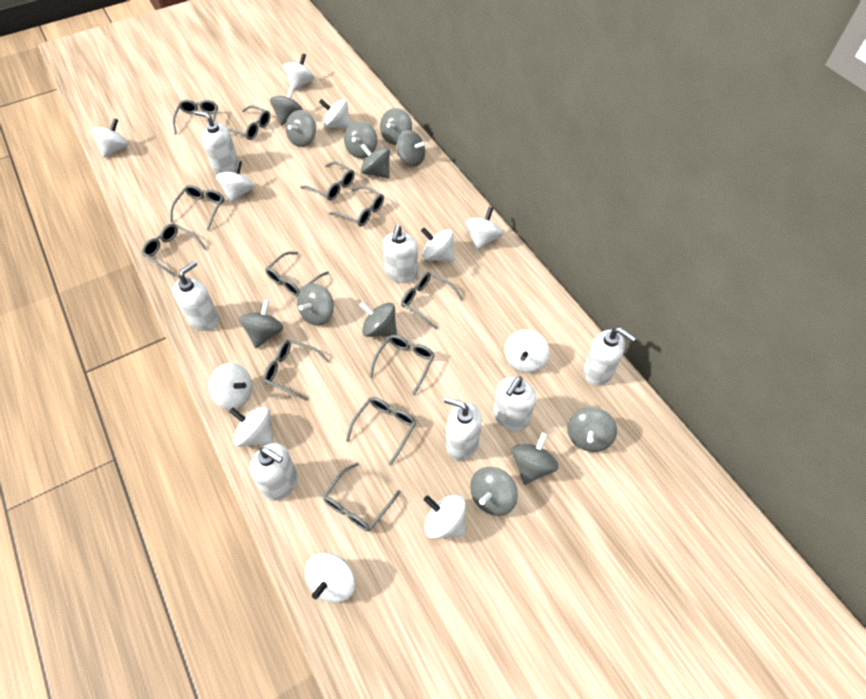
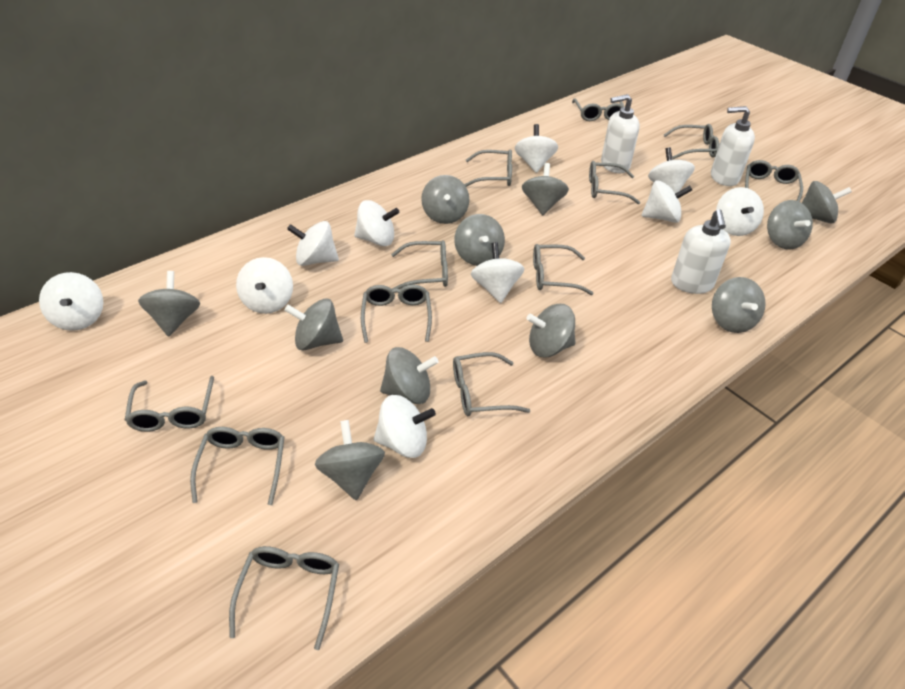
grey spinning top: [239,300,283,348] [270,86,303,126] [285,110,316,147] [297,283,334,326] [344,121,378,158] [360,302,397,337] [361,143,390,178] [380,108,412,145] [397,130,426,167] [470,467,518,516] [511,432,559,485] [567,407,617,452] = 12 -> [138,271,200,337] [284,299,343,350] [315,420,385,500] [380,347,439,404] [421,175,469,224] [454,214,505,266] [522,163,569,215] [527,304,576,357] [712,277,766,333] [767,200,813,249] [802,181,852,223] = 11
white soap dispenser: [172,261,219,331] [194,111,238,174] [250,443,298,501] [382,225,418,283] [444,397,482,460] [493,376,536,431] [583,327,636,385] = 7 -> [601,94,640,173] [671,209,731,294] [711,106,755,186] = 3
white spinning top: [91,118,129,158] [209,363,252,410] [216,160,254,203] [229,407,274,447] [283,53,315,91] [305,553,355,603] [319,99,351,128] [421,228,454,262] [424,494,466,539] [465,206,503,251] [504,330,549,373] = 11 -> [39,272,103,331] [236,257,293,314] [287,221,339,266] [354,200,399,246] [374,395,436,458] [471,242,525,303] [515,124,558,173] [641,180,692,223] [648,147,695,193] [716,187,764,236] = 10

